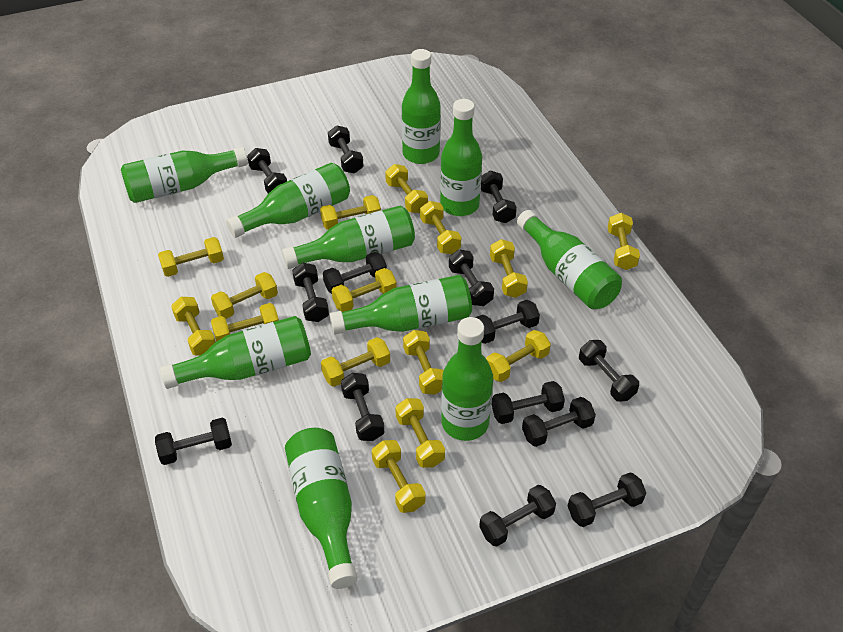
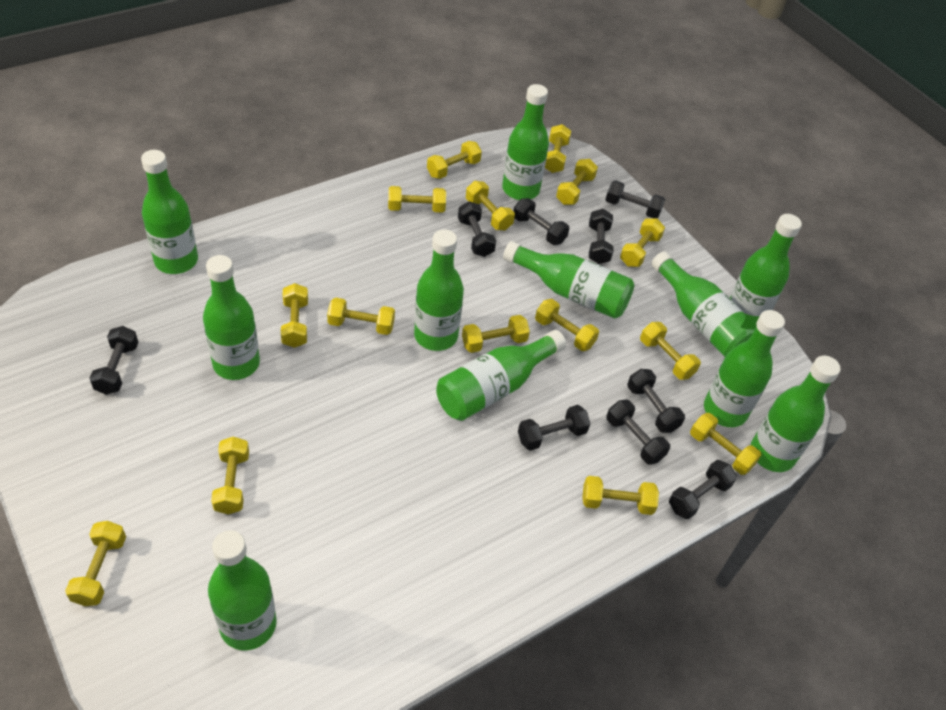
black dumbbell: [155,418,232,465] [247,148,287,194] [292,263,329,322] [323,252,387,294] [328,125,363,174] [341,373,384,441] [449,249,494,306] [475,300,540,344] [479,485,556,547] [481,171,517,223] [492,381,565,424] [522,397,596,447] [568,472,646,527] [579,340,639,402] = 14 -> [89,326,138,395] [458,201,496,257] [513,198,569,245] [518,405,591,451] [589,209,613,264] [605,180,665,218] [606,400,670,465] [627,369,685,433] [669,460,737,519] = 9
green bottle: [121,147,248,203] [160,316,311,389] [226,163,350,238] [282,206,415,269] [285,428,357,589] [330,275,472,334] [402,49,441,164] [440,99,482,216] [441,317,493,441] [517,210,622,309] = 10 -> [141,150,198,274] [203,255,260,380] [208,530,277,650] [414,229,464,351] [436,330,566,421] [502,84,549,200] [503,241,634,319] [651,251,756,357] [704,310,785,427] [730,214,802,324] [751,355,841,472] = 11

